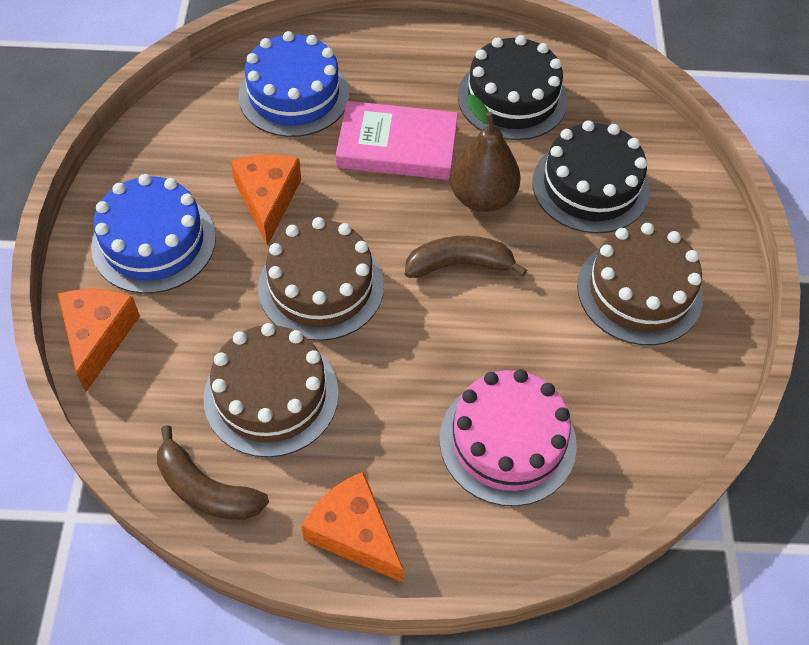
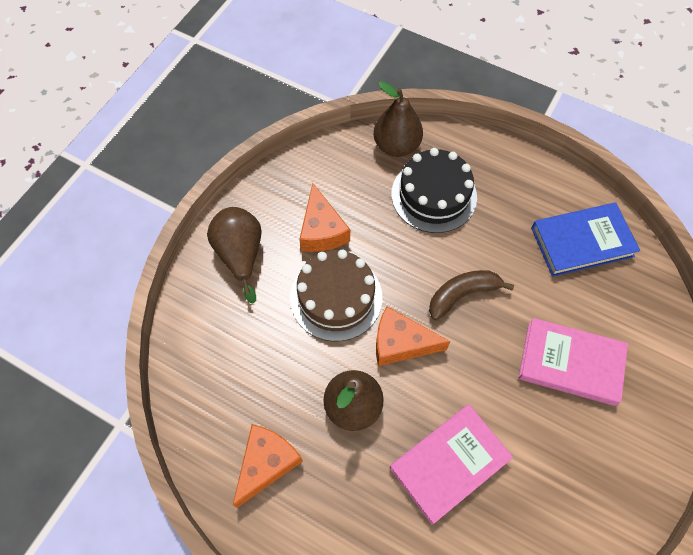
black cake: [458,35,568,140] [532,120,650,233] = 2 -> [391,148,477,233] = 1
blue book: none = 0 -> [531,202,640,277] = 1
blue cake: [91,174,216,294] [238,31,349,137] = 2 -> none = 0
brown banana: [157,425,269,520] [405,236,527,278] = 2 -> [429,270,514,320] = 1
brown cake: [203,323,339,457] [258,217,384,341] [577,223,703,345] = 3 -> [290,250,382,342] = 1
brown pear: [450,95,521,212] = 1 -> [207,207,261,304] [324,370,384,431] [374,81,423,157] = 3
pink book: [336,101,458,180] = 1 -> [390,404,513,525] [518,318,628,406] = 2
pink cake: [440,369,577,506] = 1 -> none = 0

